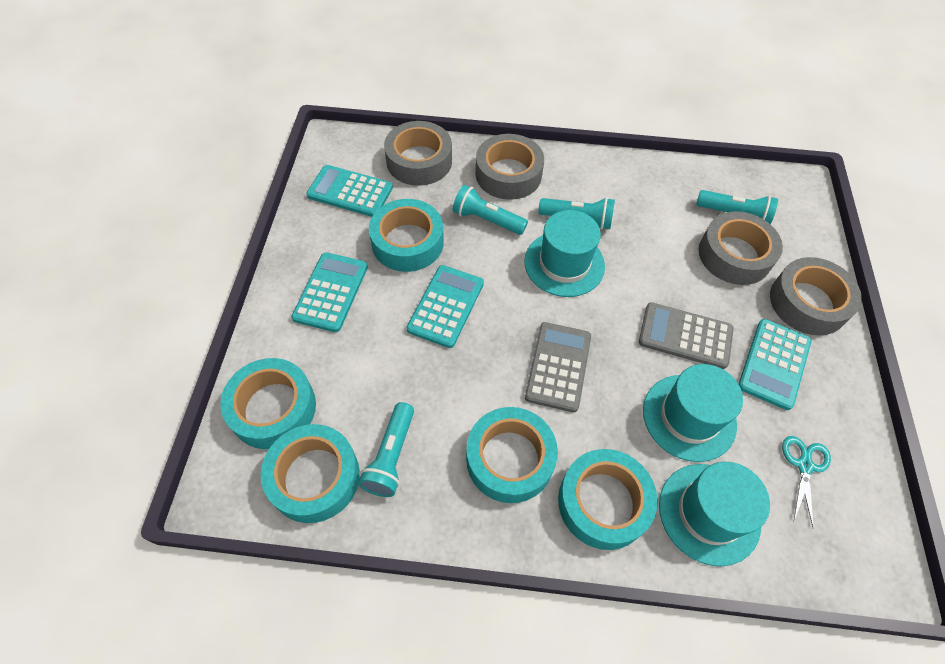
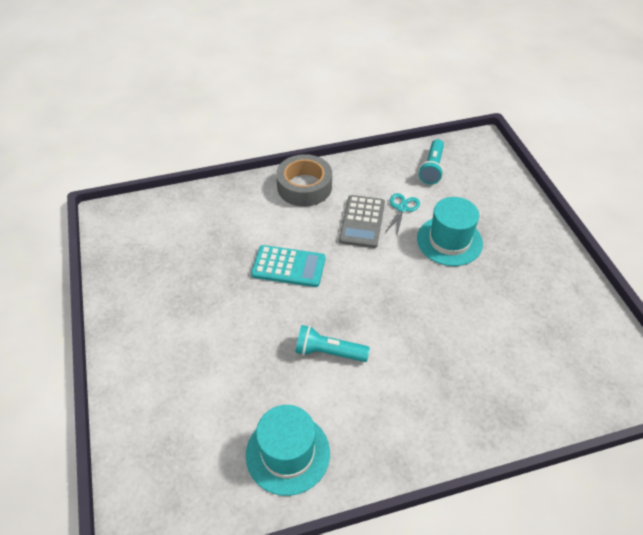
grey calculator: [525,322,591,412] [639,302,734,369] = 2 -> [339,195,385,248] = 1
grey tape: [384,121,452,186] [476,134,544,200] [699,211,783,285] [770,257,862,336] = 4 -> [276,154,332,207] = 1
turquoise calculator: [291,252,368,332] [306,165,393,217] [406,265,484,348] [738,319,812,410] = 4 -> [251,245,325,287] = 1
turquoise flashlight: [358,402,414,497] [453,185,528,235] [538,197,615,230] [696,190,778,224] = 4 -> [295,325,370,362] [419,139,444,184] = 2
turquoise hat: [524,210,605,297] [643,364,743,462] [659,462,770,566] = 3 -> [246,405,330,496] [417,197,483,266] = 2
turquoise tape: [220,358,316,449] [261,424,360,523] [369,199,444,272] [466,407,558,503] [558,449,658,550] = 5 -> none = 0

